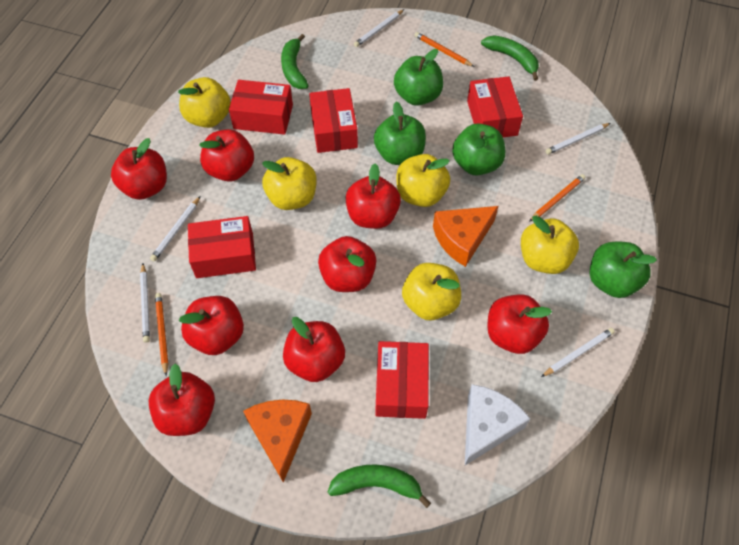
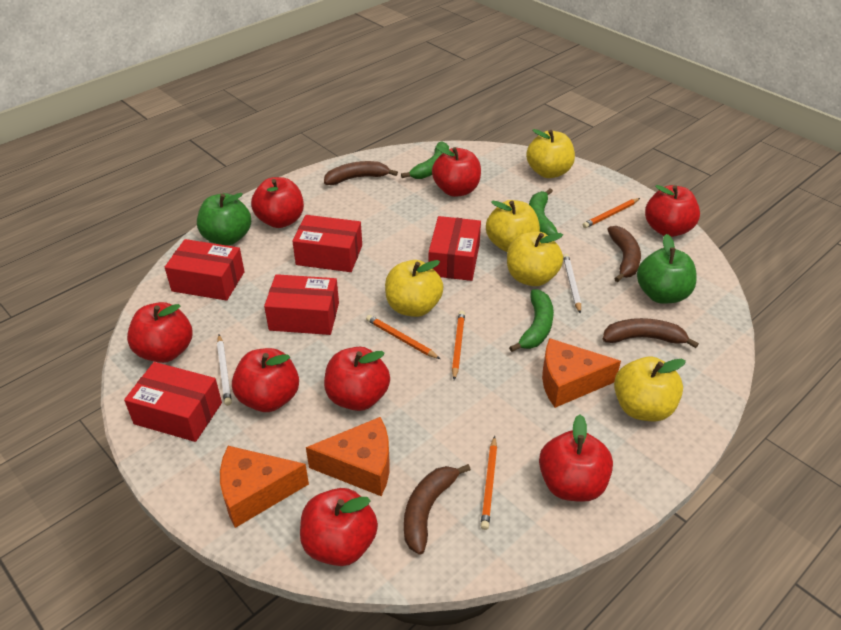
brown banana: none = 0 -> [324,161,398,185] [404,464,471,555] [602,318,699,348] [607,226,641,282] = 4
green apple: [374,102,426,165] [394,49,443,106] [452,123,505,175] [589,242,657,298] = 4 -> [197,193,251,246] [637,234,697,304] = 2
orange cheese: [243,400,312,482] [433,206,498,267] = 2 -> [220,446,309,528] [306,417,390,496] [542,338,621,408] = 3
orange pencil: [155,293,168,376] [415,32,474,67] [529,174,585,222] = 3 -> [366,315,440,359] [452,311,465,380] [481,436,497,530] [583,198,640,228] = 4
white cheese: [465,384,531,465] = 1 -> none = 0
white pencil: [140,263,150,343] [150,197,200,262] [354,9,404,47] [541,328,615,377] [545,123,610,155] = 5 -> [217,334,232,406] [563,254,581,314] = 2

